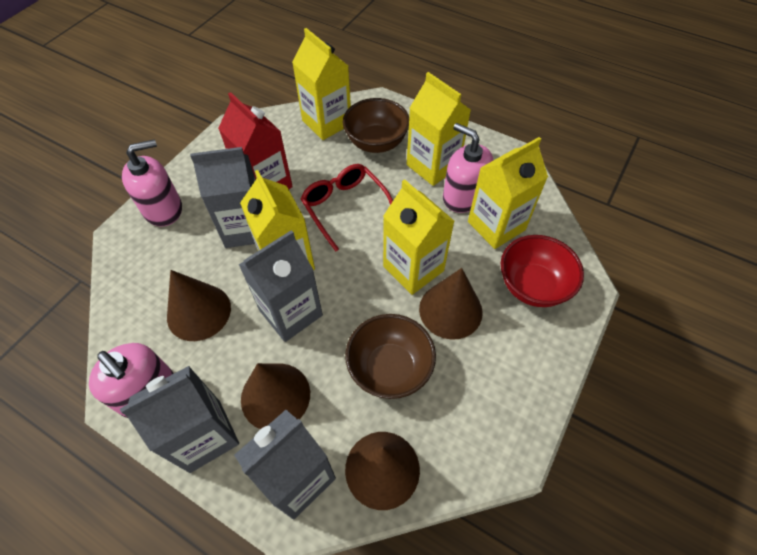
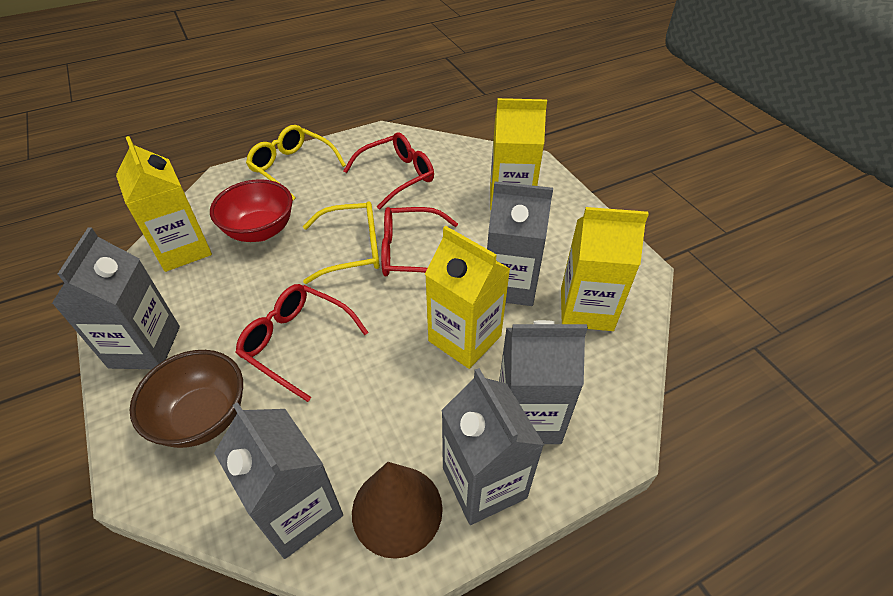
brown bowl: [343,98,409,153] [345,314,436,399] = 2 -> [129,350,243,448] = 1
brown cone: [167,270,231,341] [241,363,310,429] [345,432,420,510] [419,268,483,340] = 4 -> [352,462,443,559] = 1
grey carton: [120,366,239,473] [190,147,256,248] [234,410,336,520] [239,230,323,342] = 4 -> [52,228,180,369] [214,402,343,559] [441,368,544,525] [487,181,553,306] [499,320,588,444] = 5
pink soap dispenser: [89,343,174,418] [122,139,182,227] [443,123,493,213] = 3 -> none = 0
red carton: [218,92,293,189] = 1 -> none = 0
red glasses: [301,164,393,252] = 1 -> [235,284,369,402] [343,132,434,210] [381,207,458,276] = 3
yellow carton: [240,170,315,270] [292,28,351,140] [383,179,454,295] [407,72,471,186] [468,137,548,249] = 5 -> [116,136,212,272] [425,226,510,369] [490,98,547,210] [561,207,649,331] = 4
yellow glasses: none = 0 -> [246,125,346,200] [303,201,380,284] = 2

